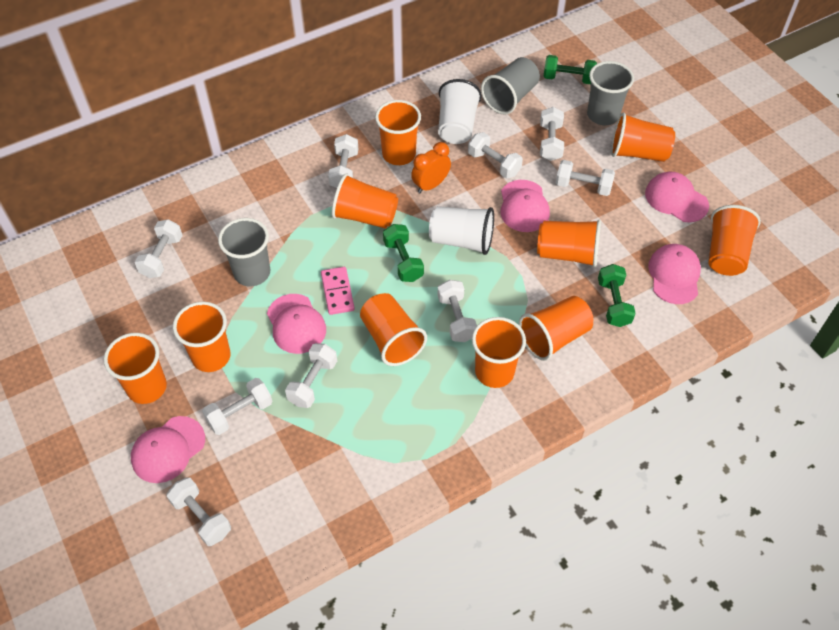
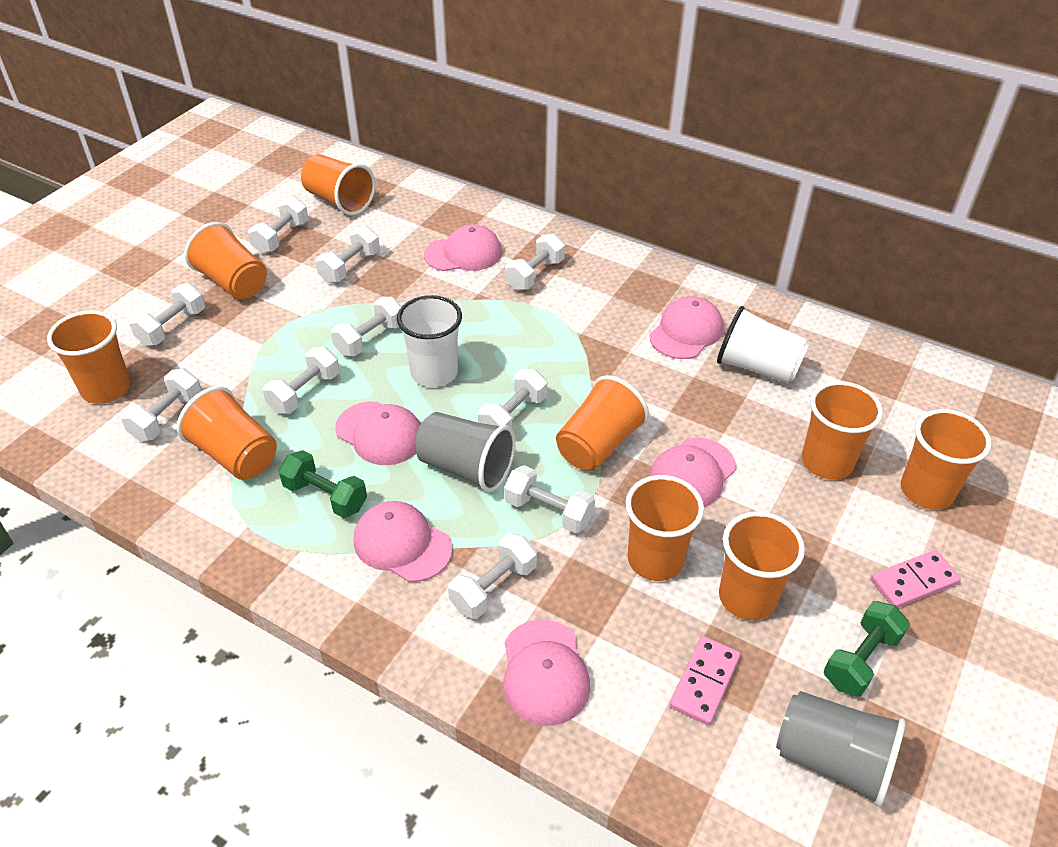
green dumbbell: [383,224,424,282] [543,55,597,84] [598,264,636,327] = 3 -> [279,450,367,518] [824,601,910,697] = 2
grey cup: [218,218,270,286] [481,57,540,114] [587,61,634,125] = 3 -> [415,412,516,492] [776,691,906,807] = 2
orange clock: [411,142,451,193] = 1 -> none = 0
orange cup: [104,333,167,404] [173,302,231,372] [332,173,398,229] [360,293,427,366] [375,100,421,165] [472,317,526,388] [519,296,593,361] [537,219,601,268] [611,112,675,162] [708,205,761,276] = 10 -> [47,310,131,404] [177,386,277,480] [184,222,267,299] [301,154,375,215] [556,375,649,471] [626,475,704,581] [719,511,805,620] [802,381,883,479] [901,409,992,510] = 9
pink cap: [131,416,205,483] [267,294,326,354] [501,180,550,232] [645,172,709,222] [648,244,701,304] = 5 -> [335,401,421,465] [354,501,452,582] [424,224,502,271] [503,619,590,726] [649,296,723,359] [649,438,736,507] = 6
pink domino: [321,267,355,315] = 1 -> [669,636,741,725] [871,550,961,608] = 2
white dumbbell: [135,219,183,278] [167,477,231,546] [202,378,272,435] [285,343,337,408] [328,134,358,188] [438,280,477,342] [468,132,523,178] [540,107,564,161] [556,160,615,196] = 9 -> [121,368,202,441] [130,283,205,346] [248,196,309,254] [263,347,340,414] [315,226,380,283] [331,297,402,356] [448,533,537,619] [478,369,548,428] [504,465,595,533] [505,234,565,290] = 10

